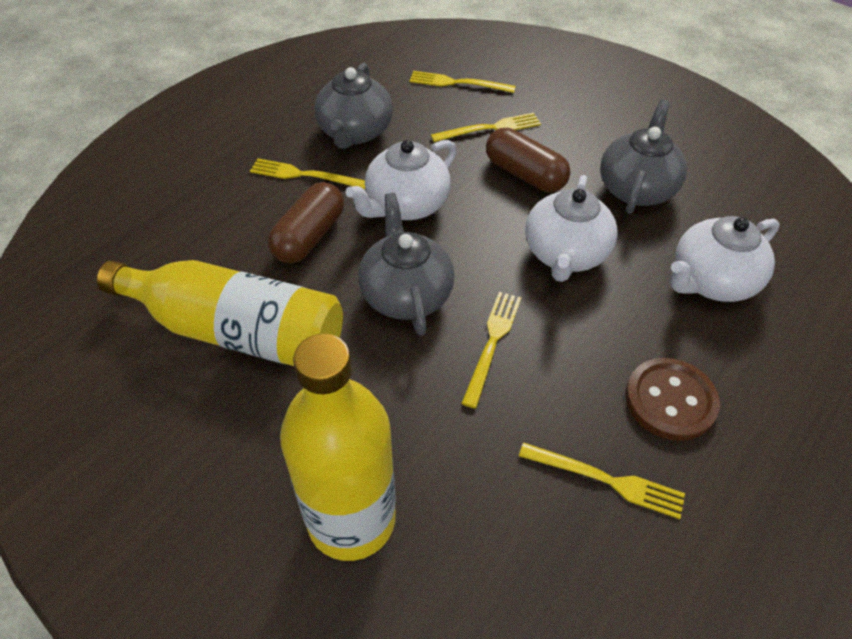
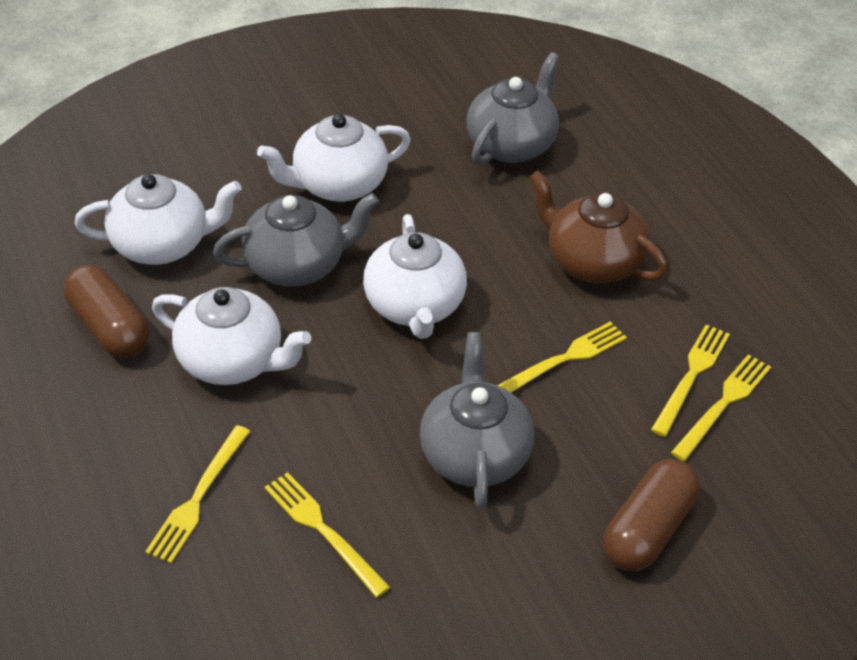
brown button: [625,358,720,441] = 1 -> none = 0
brown teapot: none = 0 -> [529,170,668,284] = 1
white teapot: [345,140,457,220] [525,175,617,282] [670,216,780,302] = 3 -> [74,174,242,265] [152,287,311,385] [257,114,411,202] [363,214,467,339] = 4
yellow bottle: [97,260,343,366] [280,334,396,561] = 2 -> none = 0

